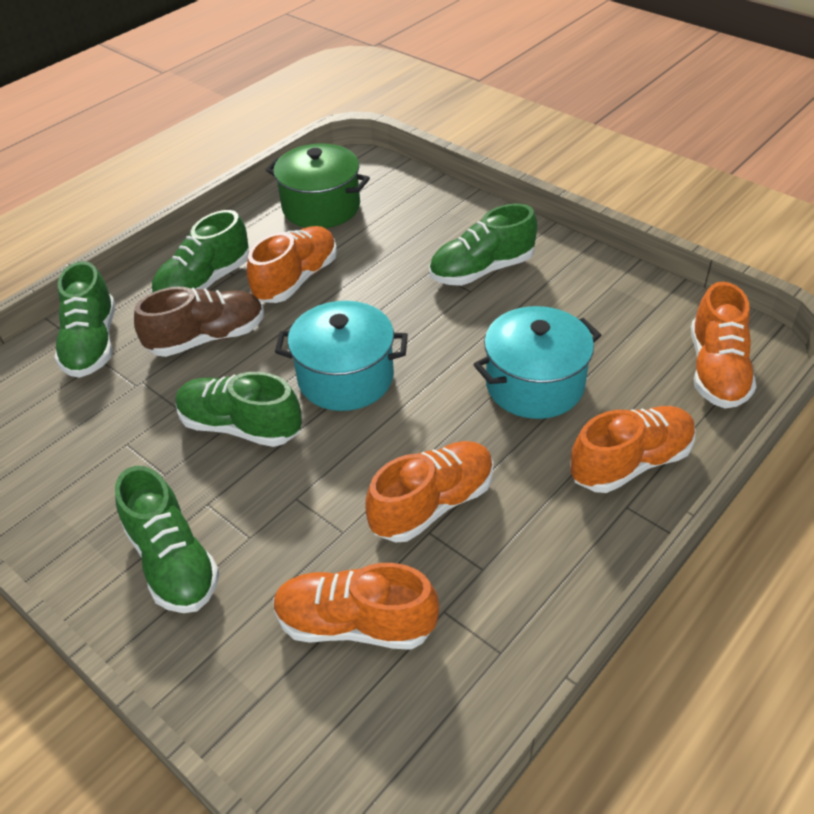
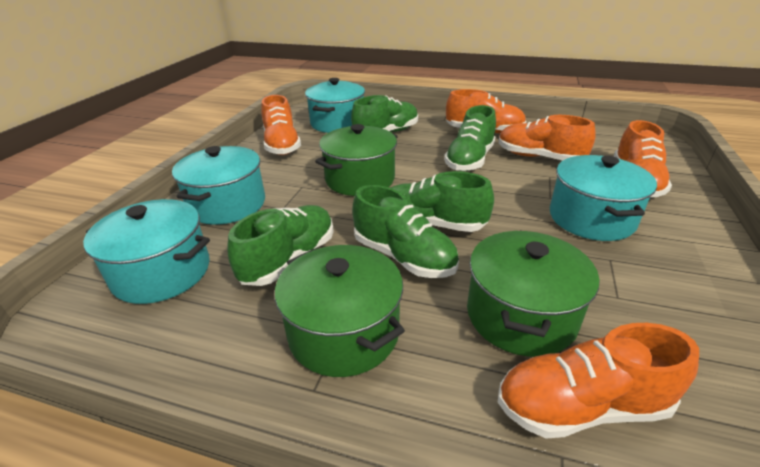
brown shoe: [134,287,264,357] = 1 -> none = 0
green pot: [266,143,370,228] = 1 -> [275,245,405,377] [315,124,398,196] [467,231,599,357] = 3
turquoise pot: [275,301,408,411] [473,306,601,419] = 2 -> [83,199,210,304] [172,146,265,225] [305,78,365,133] [550,155,657,241] = 4

